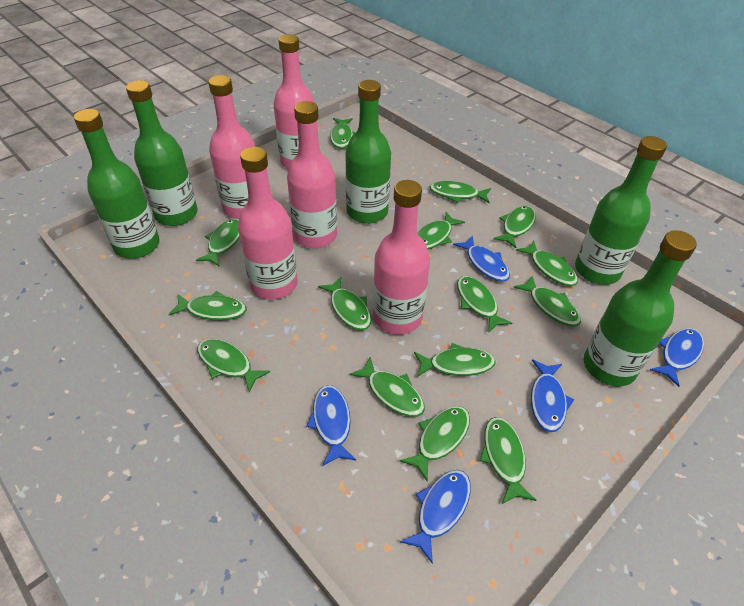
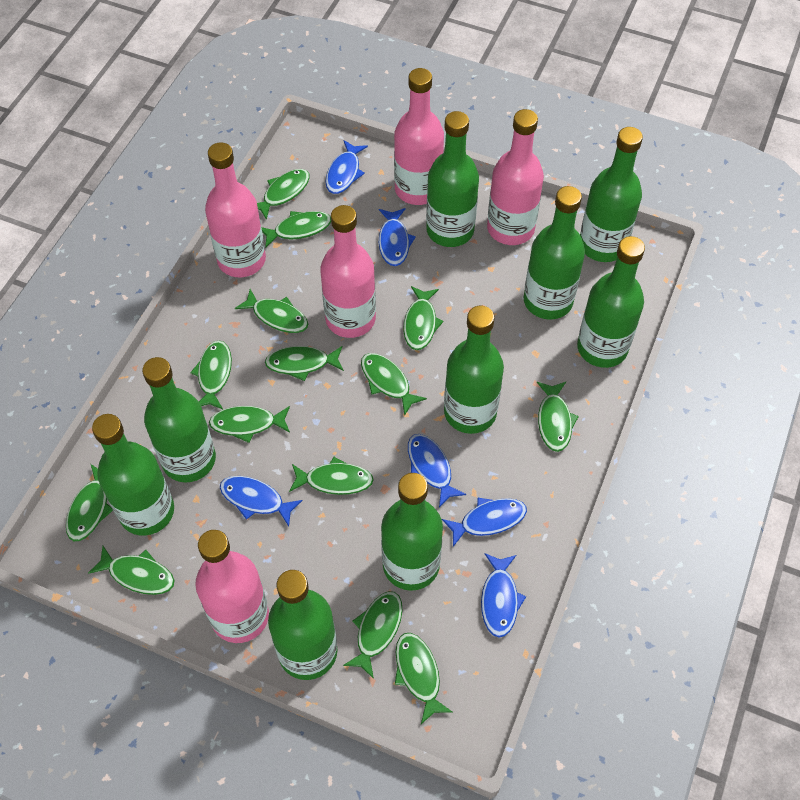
blue fish: [306,385,356,466] [400,470,471,564] [453,235,510,282] [531,359,574,432] [650,328,704,387] = 5 -> [220,476,303,526] [326,140,368,194] [379,208,416,266] [408,434,466,508] [442,498,527,547] [481,553,526,637] = 6
green bottle: [74,109,160,259] [126,80,198,226] [345,80,391,224] [575,136,667,285] [584,230,697,387] = 5 -> [92,414,174,536] [142,357,216,483] [268,570,338,680] [381,473,443,591] [426,111,479,247] [444,306,504,434] [523,186,585,320] [577,236,645,368] [580,127,643,262] = 9
green fish: [169,291,247,320] [196,219,240,266] [197,339,270,393] [318,277,371,330] [330,118,356,149] [349,357,425,417] [400,406,470,482] [414,343,496,377] [417,212,465,249] [430,181,491,203] [457,276,512,333] [479,417,536,504] [493,206,536,248] [514,276,581,326] [516,241,578,286] = 15 -> [66,464,113,541] [88,546,175,595] [190,340,232,409] [209,406,290,443] [235,289,308,333] [257,169,310,220] [262,211,331,248] [265,346,344,381] [289,457,373,495] [343,591,403,679] [361,353,427,416] [395,633,453,724] [403,286,444,350] [537,382,579,452] = 14

